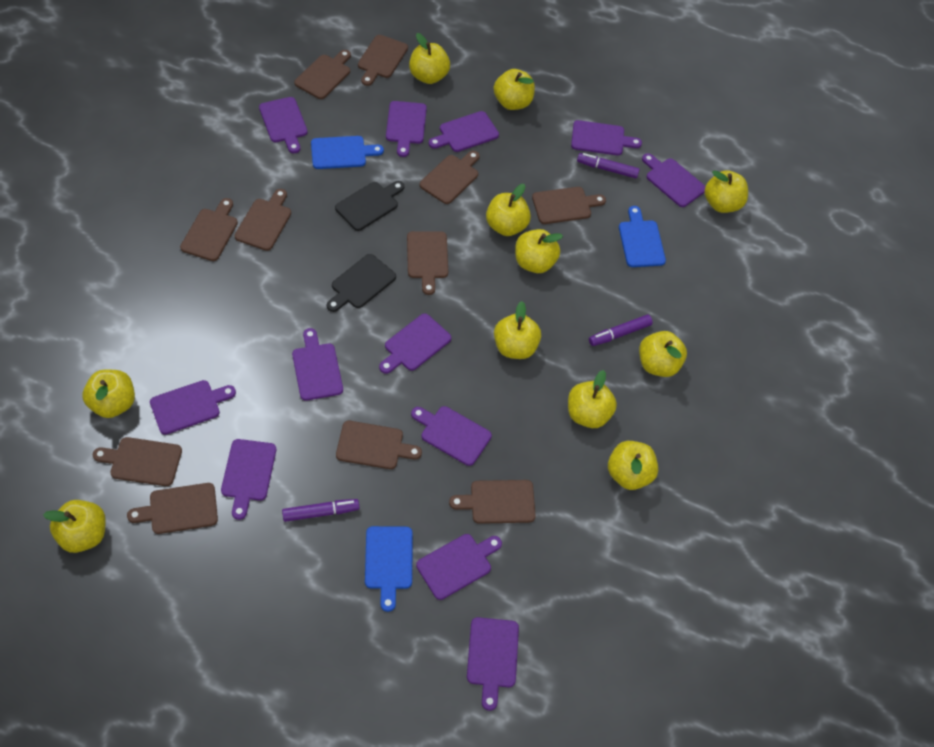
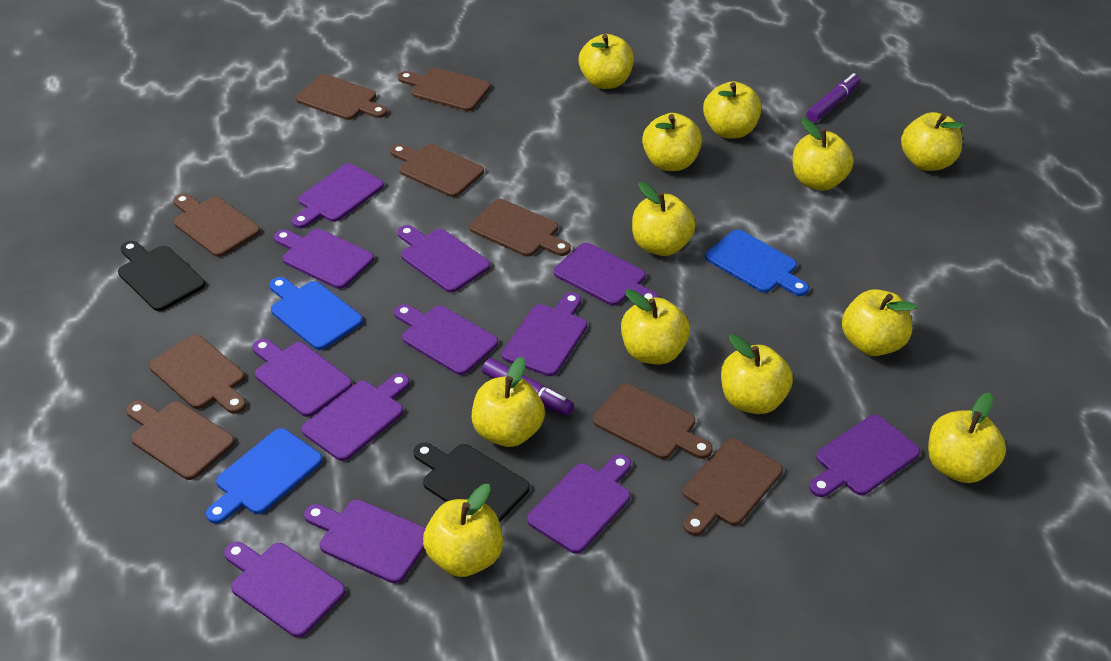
brown cutting board: [93,437,182,486] [127,483,218,534] [180,198,238,261] [235,189,291,251] [294,50,351,99] [336,421,422,469] [358,35,408,86] [407,231,448,295] [420,151,480,204] [449,480,536,524] [532,187,606,224] = 11 -> [126,401,235,480] [149,335,246,414] [173,193,260,257] [296,74,387,120] [390,144,484,197] [398,68,491,111] [469,199,571,256] [593,383,713,459] [683,438,783,536] = 9
purple marker: [282,499,359,522] [577,153,640,178] [589,315,653,346] = 3 -> [482,358,574,416] [806,73,861,122] = 2
yellow apple: [43,500,106,553] [82,370,135,418] [409,33,450,84] [486,184,531,236] [494,69,535,110] [494,301,541,359] [515,229,563,273] [568,370,617,428] [608,441,658,490] [639,331,687,377] [704,170,748,213] = 11 -> [423,484,503,577] [472,357,545,447] [579,34,634,89] [621,289,690,365] [632,182,696,256] [642,113,702,171] [703,81,762,139] [721,334,793,414] [793,118,854,191] [842,289,917,356] [901,112,965,171] [928,393,1006,483] = 12

